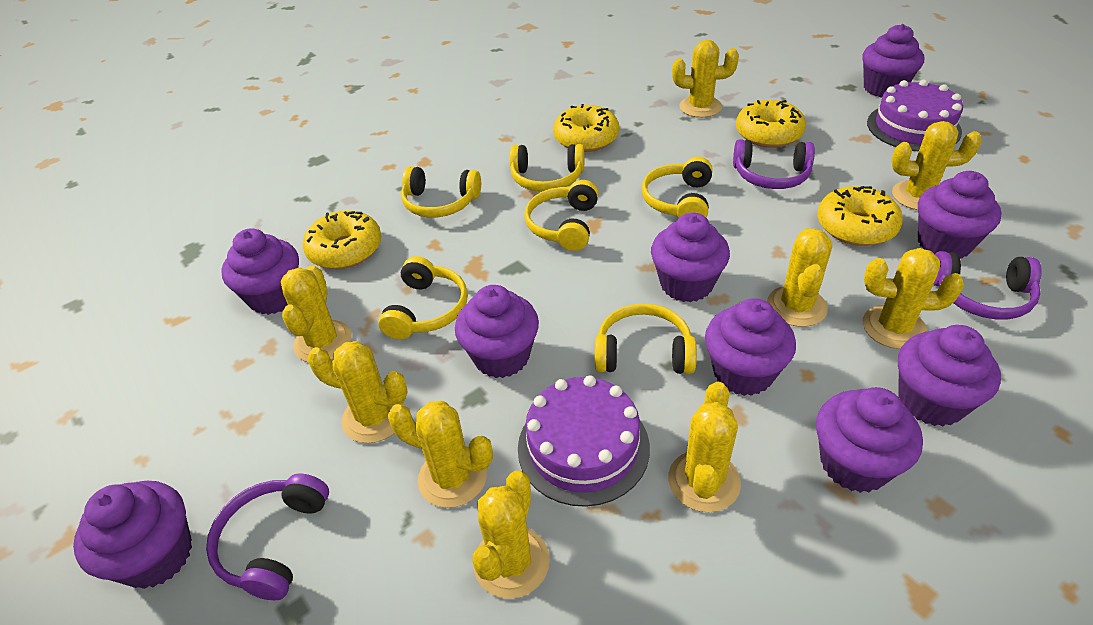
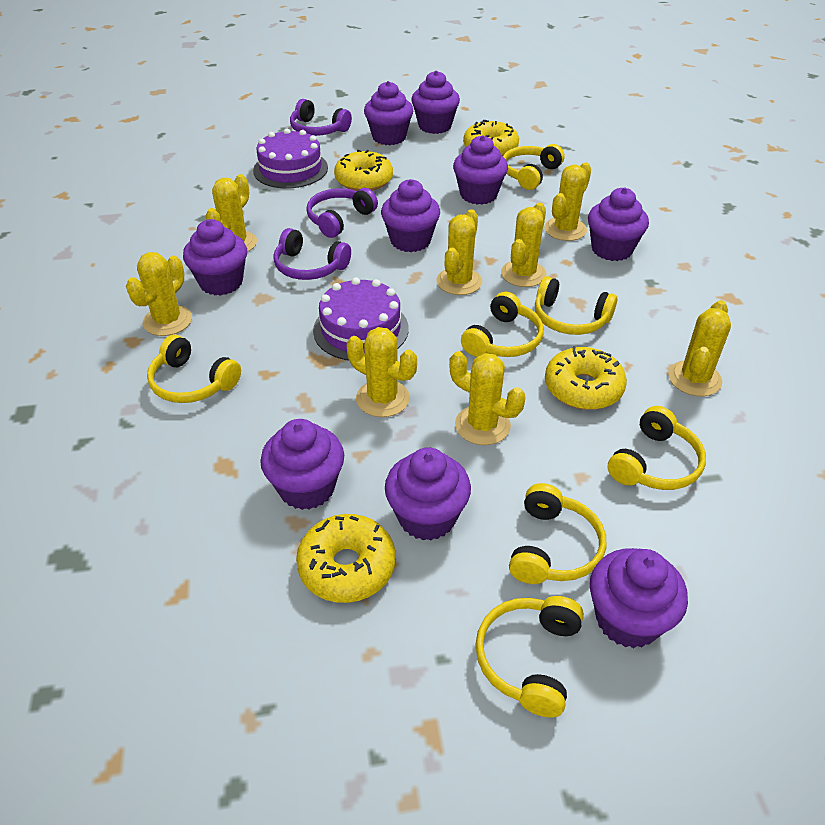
yellow cactus: [281,265,352,362] [308,341,408,443] [388,401,493,508] [472,470,550,599] [668,382,741,512] [672,40,739,118] [767,228,832,327] [863,248,964,349] [891,121,982,210] = 9 -> [126,252,192,336] [206,174,257,252] [347,327,417,417] [437,209,482,295] [449,351,526,445] [501,203,547,287] [544,163,591,241] [668,300,731,396] = 8
yellow headphones: [378,256,468,340] [401,166,481,218] [510,144,584,192] [524,180,599,251] [595,303,697,374] [642,157,713,218] = 6 -> [147,335,241,403] [461,292,544,357] [475,596,584,718] [503,144,565,190] [509,483,606,584] [535,276,617,335] [607,406,706,490] = 7

